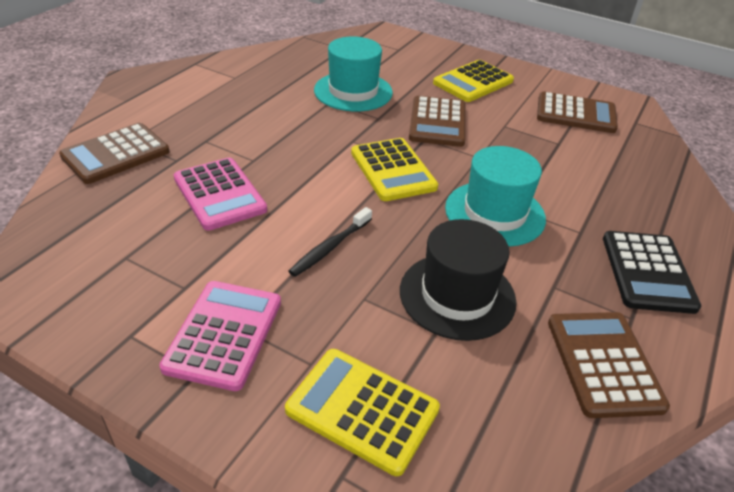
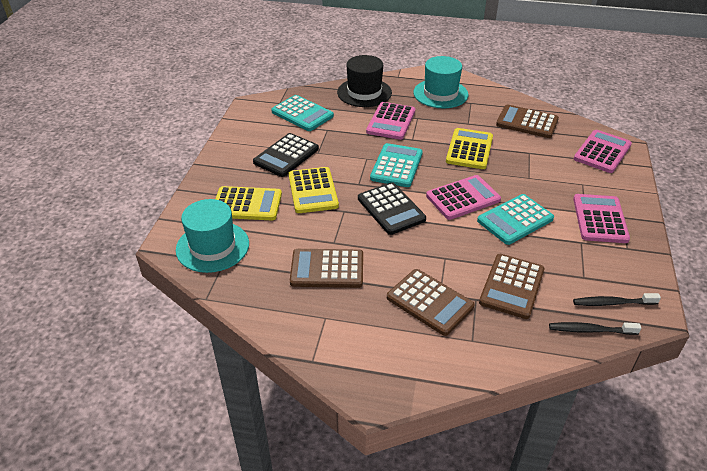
black calculator: [603,231,701,314] = 1 -> [253,133,319,177] [358,182,426,235] = 2
black toothbrush: [289,207,372,277] = 1 -> [549,322,641,335] [573,293,661,306] = 2
pink calculator: [159,281,281,391] [174,158,267,231] = 2 -> [366,102,415,140] [426,175,501,220] [573,194,630,243] [574,130,632,173] = 4
turquoise calculator: none = 0 -> [271,95,334,131] [370,143,423,187] [477,194,554,245] = 3

